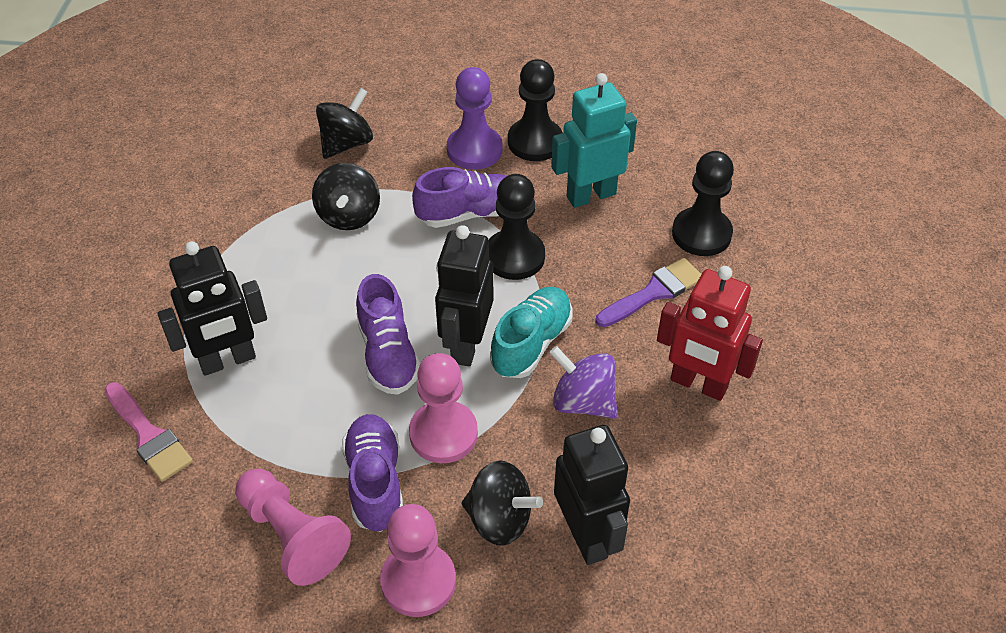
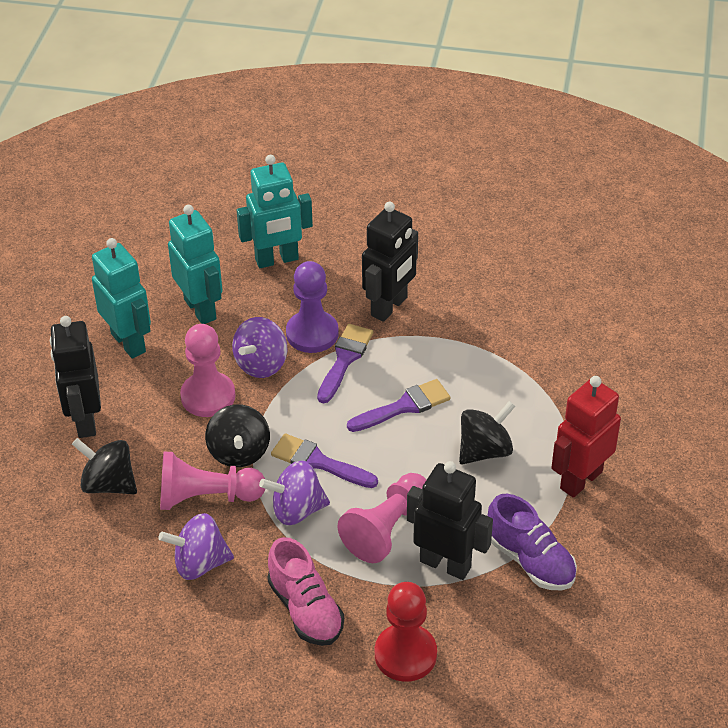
black pawn: [489,174,545,280] [508,59,563,161] [672,151,734,256] = 3 -> none = 0
pink brush: [104,382,193,482] = 1 -> none = 0
pink shoe: none = 0 -> [267,537,344,646] = 1
purple brush: [596,258,701,327] = 1 -> [271,433,378,488] [317,324,373,403] [347,379,451,432] = 3
purple shoe: [342,414,403,532] [356,274,420,395] [412,167,506,228] = 3 -> [487,494,577,590] = 1
purple spinning top: [549,346,618,419] = 1 -> [159,513,234,580] [232,317,287,378] [259,461,330,525] = 3
red pawn: none = 0 -> [375,582,437,682] = 1
turquoise robot: [551,73,637,208] = 1 -> [92,238,151,358] [168,205,223,324] [237,155,313,268] = 3
turquoise shoe: [490,287,572,378] = 1 -> none = 0

